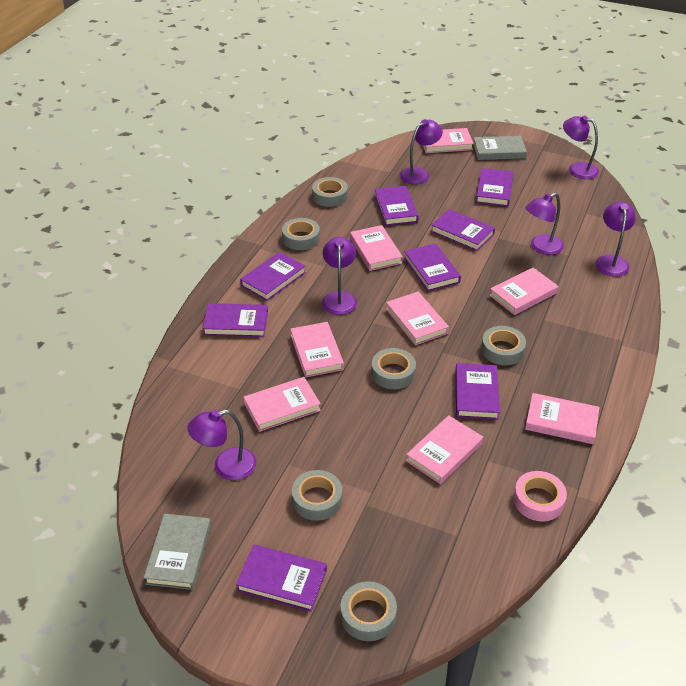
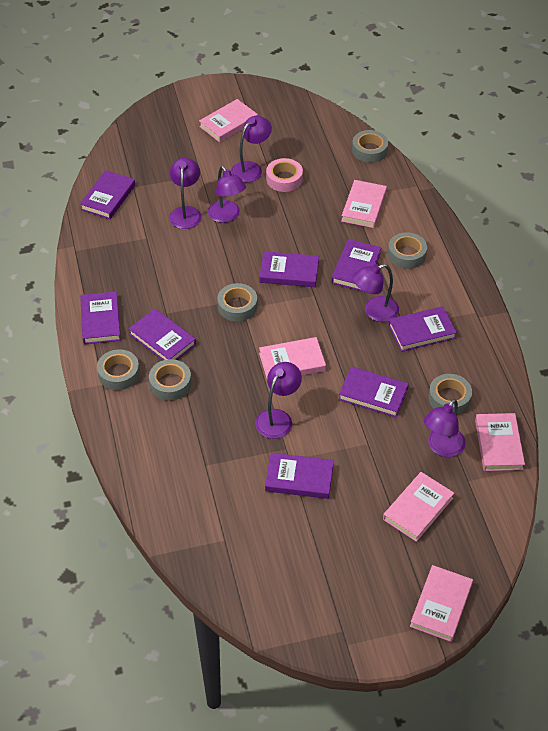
grey book: [144,514,211,590] [473,136,527,160] = 2 -> none = 0
pink book: [244,377,321,432] [290,322,344,378] [350,225,403,271] [386,291,449,345] [406,415,483,484] [423,128,474,153] [489,268,558,315] [525,393,600,444] = 8 -> [199,99,258,142] [259,337,326,378] [341,180,387,228] [383,472,454,542] [410,565,473,642] [475,413,525,471] = 6

